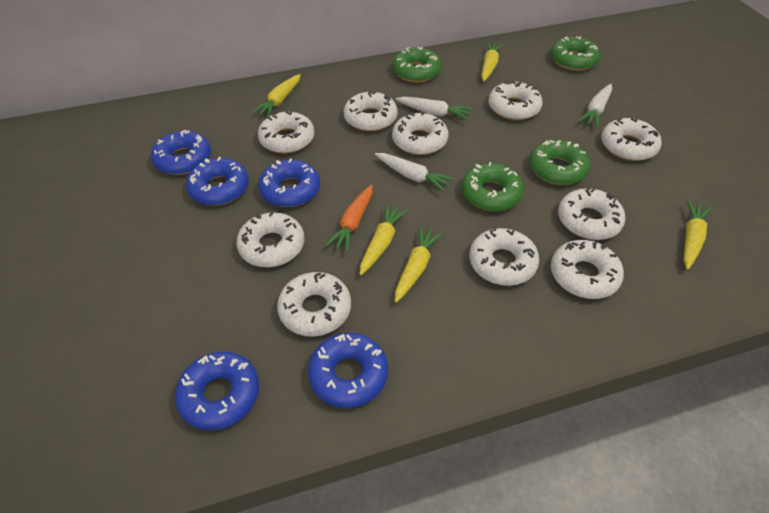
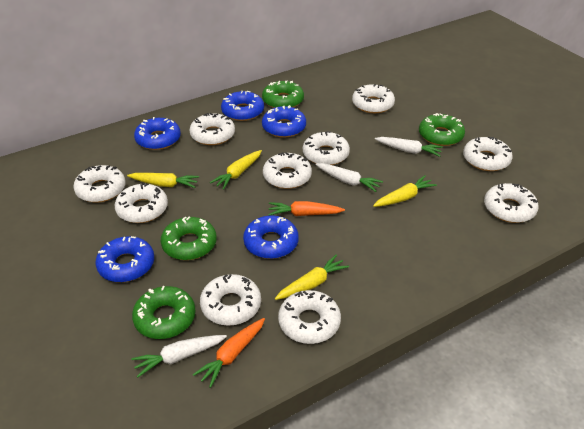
orange carrot: [325,185,373,252] = 1 -> [193,318,265,388] [268,201,345,216] = 2
yellow carrot: [252,74,301,117] [360,204,408,275] [395,226,443,303] [481,42,503,81] [683,200,711,269] = 5 -> [127,173,199,188] [210,150,262,190] [275,255,349,300] [373,176,437,207] = 4

